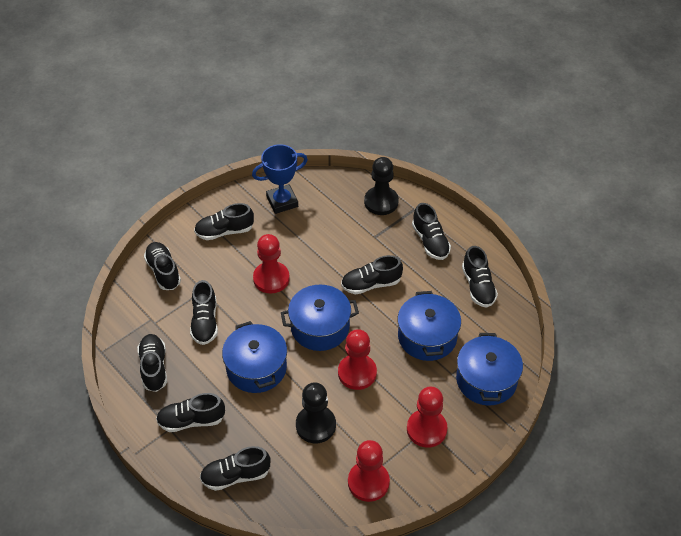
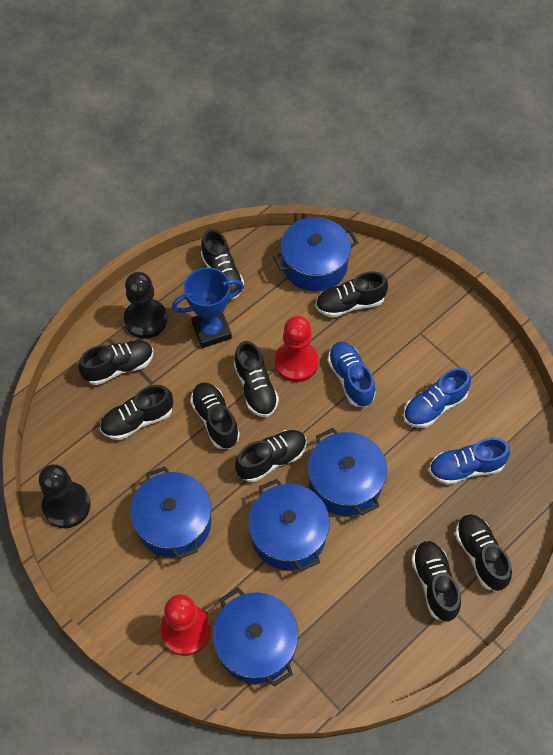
blue pot: [222,321,287,393] [281,285,359,351] [397,291,461,361] [456,333,523,406] = 4 -> [131,467,212,559] [213,588,299,687] [248,479,330,571] [273,217,358,292] [308,428,387,516] = 5
blue shoe: none = 0 -> [327,342,376,407] [403,368,471,428] [429,438,510,485] = 3
red pawn: [253,234,290,294] [338,329,377,390] [348,440,390,502] [407,387,448,448] = 4 -> [160,595,211,656] [275,316,319,382] = 2

